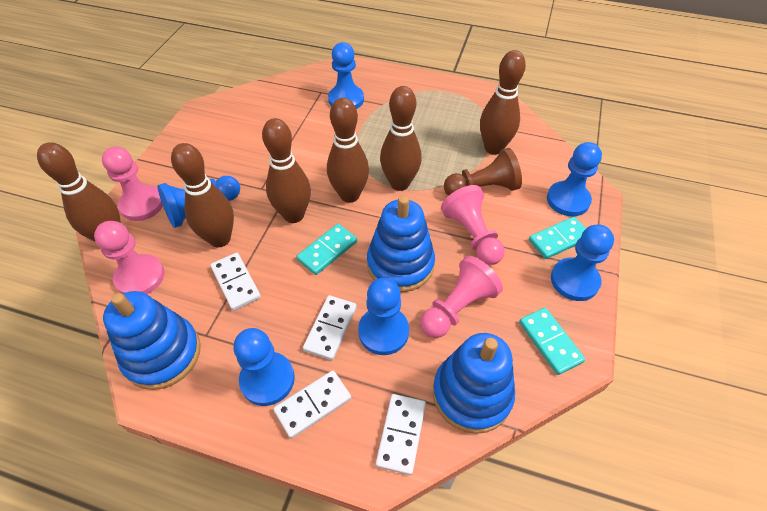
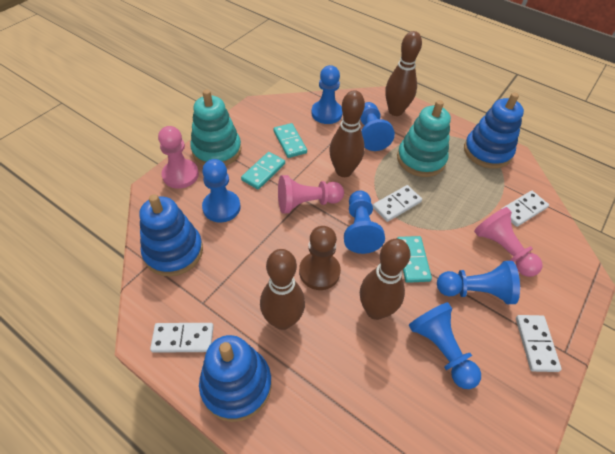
brown bowling pin: [37,142,121,242] [171,143,234,247] [262,118,311,223] [327,98,369,203] [380,86,422,191] [480,50,526,155] = 6 -> [260,249,305,330] [329,90,365,177] [360,239,410,320] [385,31,422,116] = 4
pink pawn: [94,221,164,294] [102,146,163,221] [420,256,503,338] [441,185,505,265] = 4 -> [158,126,199,189] [278,175,344,214] [474,207,542,277] = 3
turquoise stacking toy: none = 0 -> [190,89,241,166] [397,100,451,177] = 2

